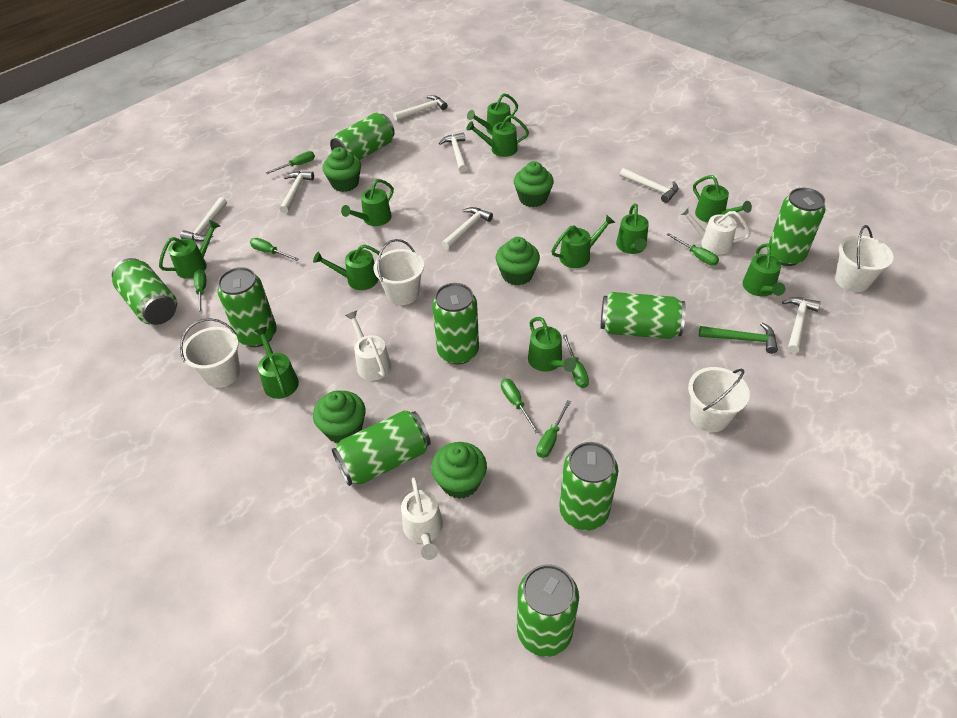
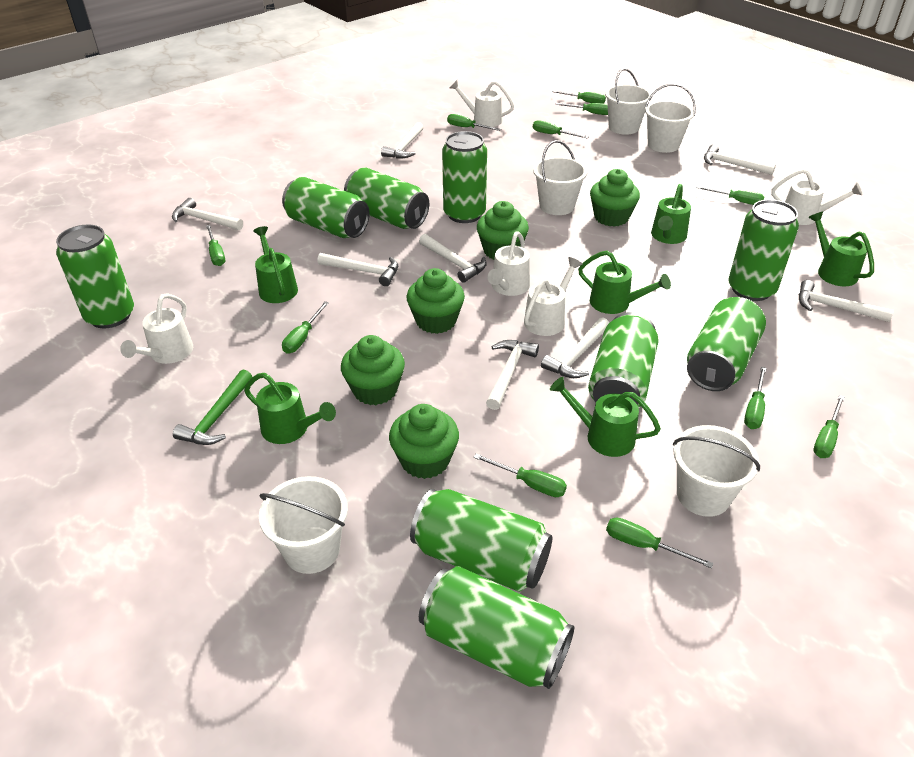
green screwdriver: [193,269,206,314] [250,238,299,261] [266,151,315,174] [501,379,539,433] [536,400,571,458] [563,335,589,388] [667,233,719,266] = 7 -> [206,225,225,266] [282,301,329,354] [447,114,501,131] [473,453,567,497] [533,120,588,138] [552,90,606,104] [555,103,608,115] [606,517,714,568] [696,186,764,205] [744,367,767,429] [813,395,845,458] = 11
green watering can: [159,220,220,279] [255,327,299,399] [313,244,382,290] [341,179,394,226] [466,115,529,157] [467,93,518,135] [528,317,576,372] [551,215,615,268] [616,203,649,254] [693,175,752,223] [743,243,785,296] = 11 -> [244,373,336,444] [253,226,298,303] [550,377,661,457] [578,251,671,314] [651,184,691,244] [808,211,874,286] = 6
white bucket: [180,318,240,388] [374,239,424,305] [688,367,750,432] [835,225,894,292] = 4 -> [259,476,348,574] [533,140,588,215] [605,68,652,135] [645,84,696,153] [673,425,760,517] = 5
white hammer: [180,197,227,242] [280,171,314,213] [393,95,447,121] [439,132,467,172] [442,207,493,250] [620,168,678,203] [782,297,821,353] = 7 -> [172,198,243,230] [317,253,398,286] [381,122,424,159] [419,234,487,283] [486,340,539,410] [541,317,609,378] [704,144,776,175] [799,280,894,322] = 8
white watering can: [345,311,391,381] [401,477,443,560] [679,205,751,255] = 3 -> [120,293,193,364] [450,80,514,127] [487,231,530,296] [524,257,582,336] [771,169,862,225] = 5

